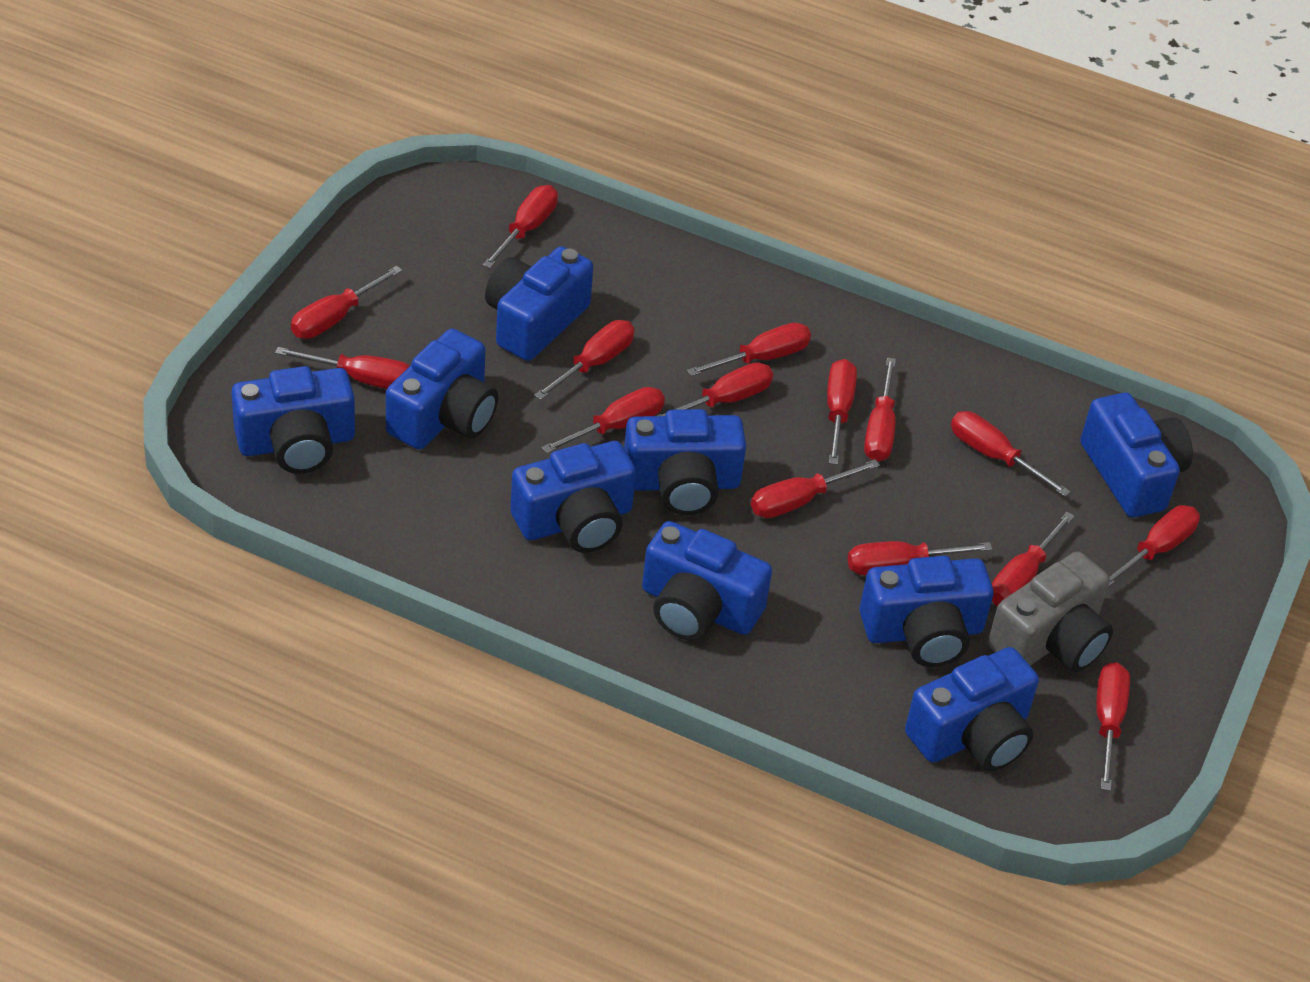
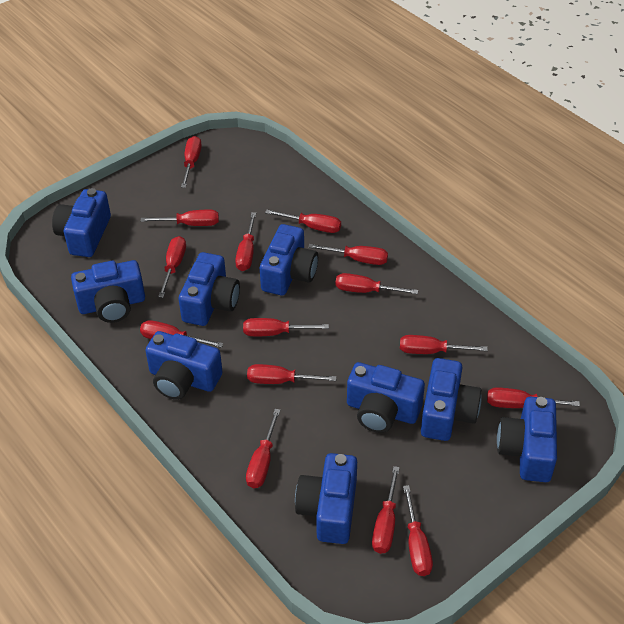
grey camera: [988,551,1113,672] = 1 -> none = 0

